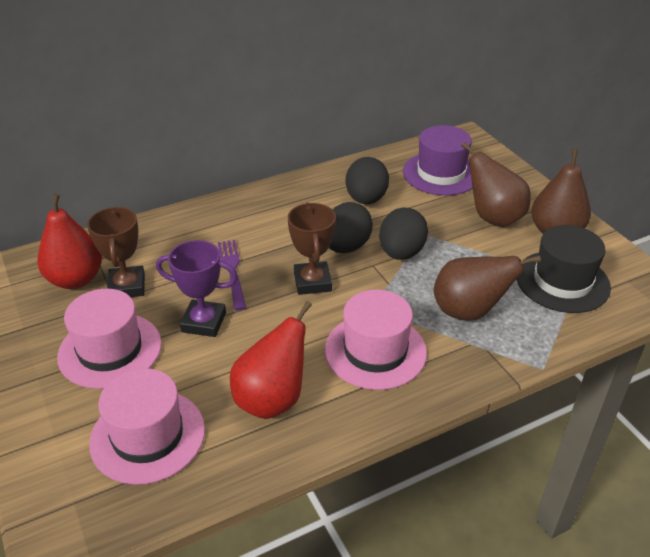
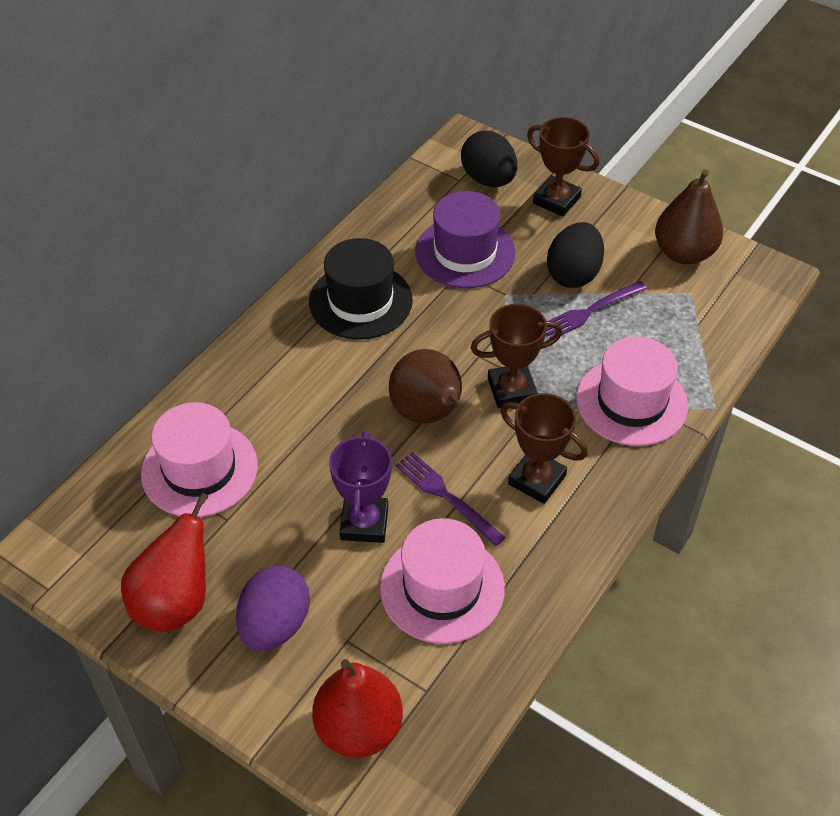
black egg: [329,202,373,253] [345,157,389,204] [379,208,428,260] = 3 -> [461,131,517,187] [547,222,604,288] = 2
brown pear: [434,255,541,321] [461,142,531,227] [531,149,591,234] = 3 -> [389,349,464,424] [655,169,723,264] = 2
brown trophy: [87,207,145,297] [288,203,336,295] = 2 -> [471,304,562,408] [500,393,588,504] [527,117,599,217] = 3
purple egg: none = 0 -> [236,566,310,651] = 1
purple fork: [218,240,246,310] = 1 -> [395,452,506,546] [546,281,647,339] = 2

